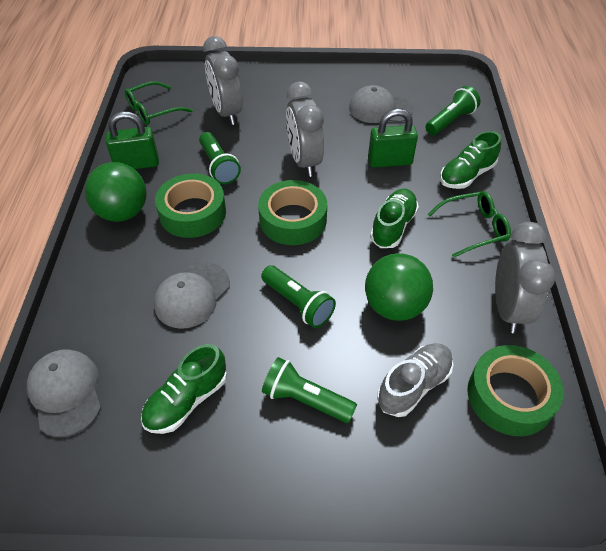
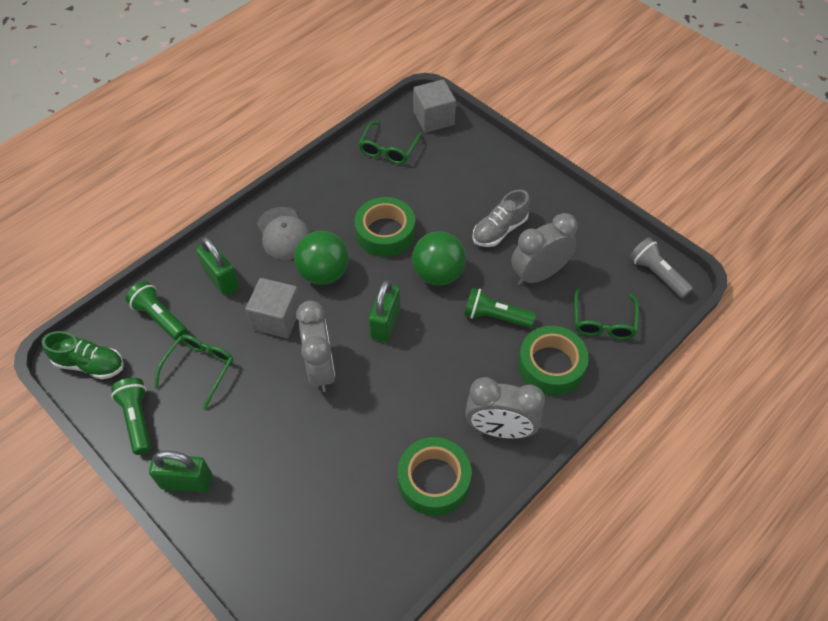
green flashlight: [199,132,241,184] [261,265,336,328] [262,357,357,423] [426,86,481,135] = 4 -> [111,378,151,455] [126,281,187,340] [464,288,536,328] = 3
green glasses: [125,81,193,125] [428,191,511,258] = 2 -> [154,334,233,409] [359,121,422,164] [574,288,639,340] = 3
green padlock: [106,111,159,169] [368,109,418,168] = 2 -> [149,451,212,492] [196,237,239,296] [369,280,400,342] = 3
green shoe: [141,344,227,434] [370,188,419,248] [440,131,501,189] = 3 -> [42,331,124,379] = 1
grey cap: [27,349,101,437] [154,262,230,329] [349,85,413,123] = 3 -> [257,207,310,260] = 1
grey cube: none = 0 -> [245,278,301,338] [413,80,456,133] = 2
grey flashlight: none = 0 -> [629,237,693,298] = 1

